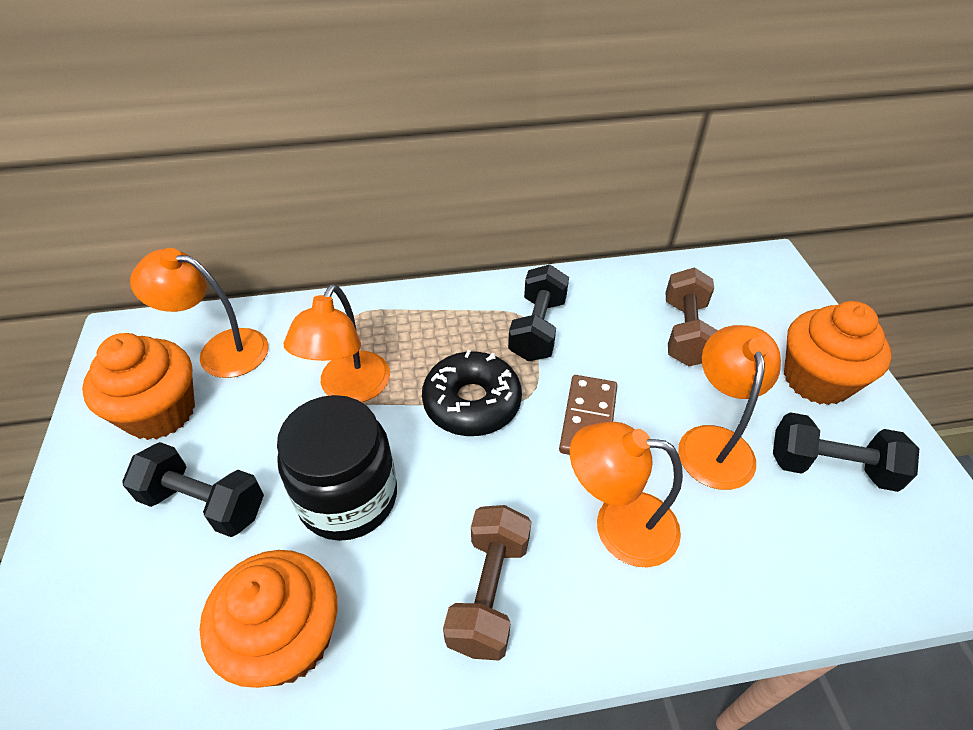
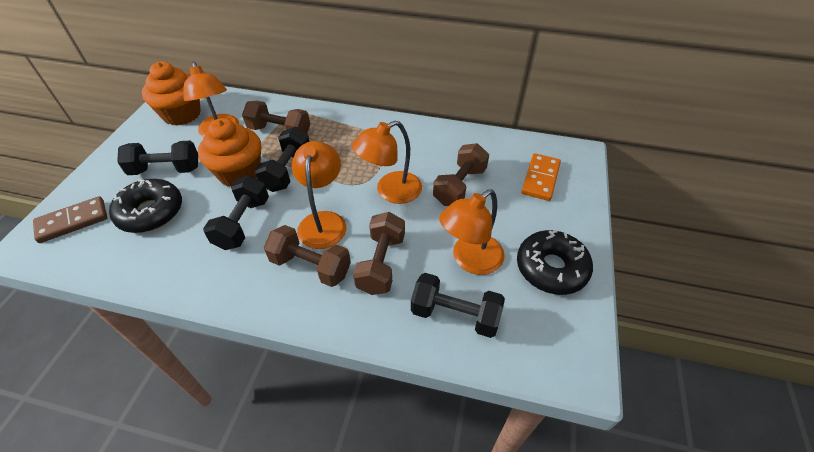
black donut: [422,350,522,436] = 1 -> [109,179,182,233] [517,230,593,295] = 2
black dumbbell: [122,442,264,537] [508,264,569,361] [773,412,919,492] = 3 -> [117,141,198,175] [203,175,269,250] [255,127,310,192] [411,273,505,338] = 4
black jar: [277,395,397,541] = 1 -> none = 0
brown dumbbell: [443,505,531,661] [666,268,718,366] = 2 -> [242,101,310,134] [264,225,351,287] [353,212,405,295] [433,143,489,206] = 4
orange cupcake: [82,333,195,440] [199,550,337,688] [784,301,892,405] = 3 -> [142,62,201,126] [198,118,261,186] = 2
orange domino: none = 0 -> [521,153,561,201] = 1

